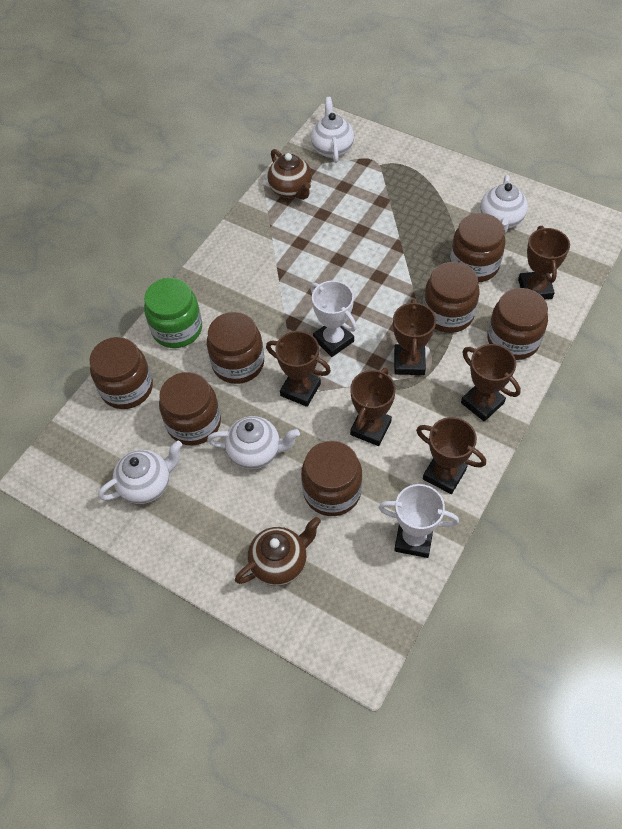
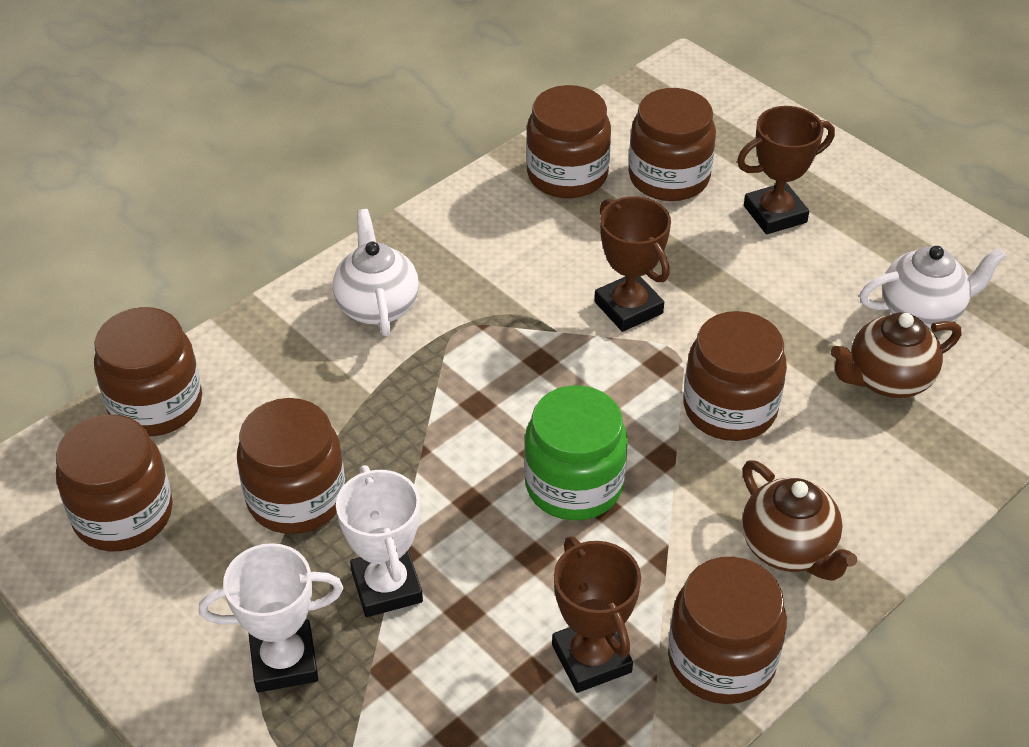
brown trophy: [266,331,331,407] [350,367,396,446] [393,299,436,375] [416,417,486,494] [461,344,521,422] [518,226,570,299] = 6 -> [552,536,641,693] [595,196,671,332] [737,106,835,234] = 3
white teapot: [98,441,182,504] [207,416,300,469] [311,97,354,163] [480,175,528,233] = 4 -> [333,209,419,336] [860,246,1006,329] = 2

